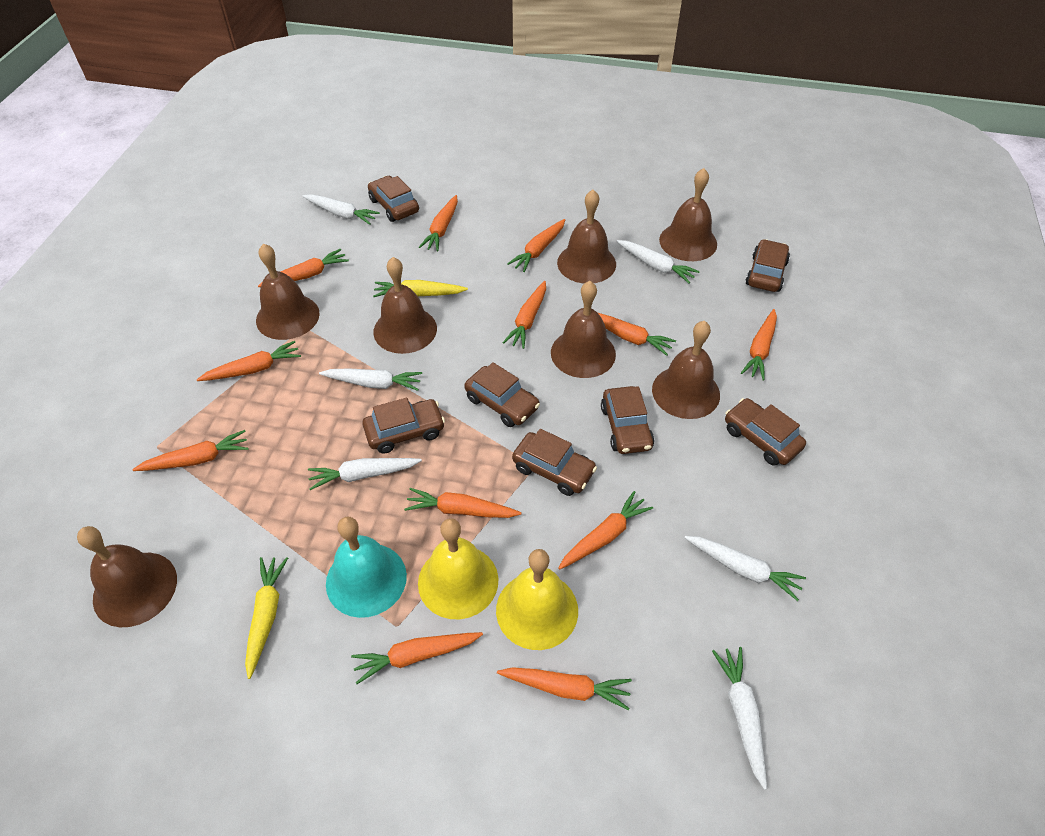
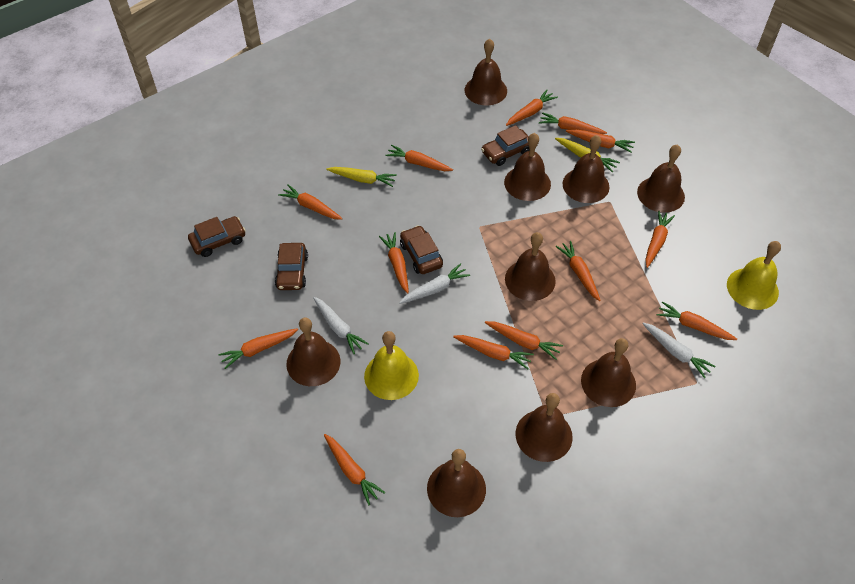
brown bell: [77,526,177,627] [256,243,320,340] [373,257,437,354] [551,281,616,378] [557,190,616,283] [652,321,720,419] [659,168,717,261] = 7 -> [286,317,341,386] [427,449,486,517] [465,39,507,105] [504,133,551,201] [505,232,556,301] [516,393,573,462] [562,135,610,203] [581,338,636,407] [637,144,685,213] = 9
brown car: [362,397,445,454] [368,176,419,222] [464,362,540,427] [512,429,597,496] [601,386,654,454] [725,398,806,466] [746,239,790,292] = 7 -> [188,216,246,257] [275,243,308,290] [400,225,443,274] [481,125,530,166] = 4
orange carrot: [132,430,249,471] [196,341,301,381] [258,248,349,287] [351,632,483,684] [404,488,521,518] [419,195,458,251] [497,667,632,710] [503,281,546,349] [507,219,565,272] [558,491,653,570] [597,312,676,356] [741,309,777,380] = 12 -> [218,328,298,369] [278,185,343,220] [324,434,385,505] [379,232,409,293] [385,145,453,171] [453,335,534,369] [485,321,563,360] [506,90,558,126] [539,112,607,134] [555,241,601,301] [566,129,635,153] [645,210,675,268] [657,301,737,340] = 13
turquoise bell: [326,517,407,618] = 1 -> none = 0
white carrot: [303,194,380,225] [308,458,422,490] [319,368,422,391] [617,240,700,284] [685,536,806,601] [712,647,767,790] = 6 -> [313,297,369,354] [399,263,470,304] [642,322,716,378] = 3

